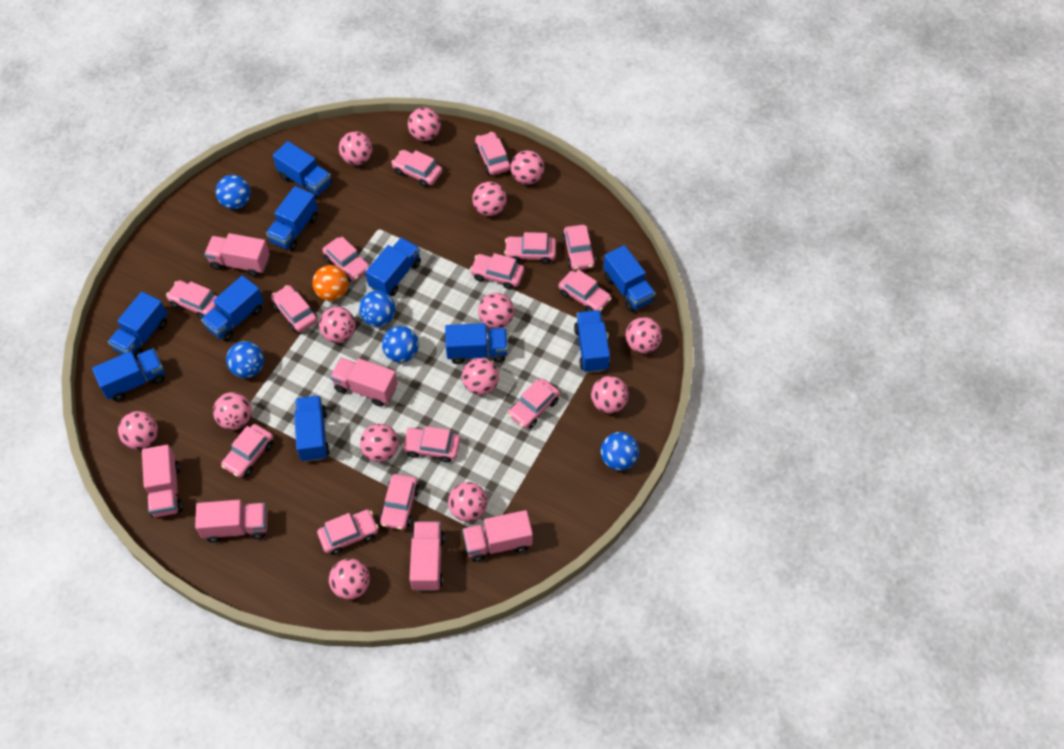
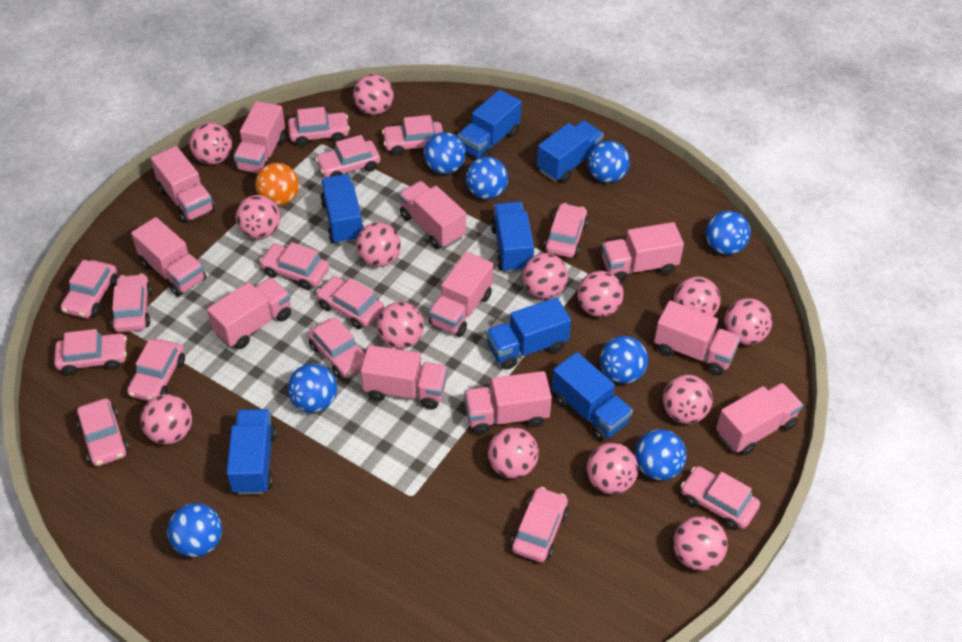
blue ball: [216,175,251,209] [226,341,264,378] [359,291,396,327] [382,326,419,363] [601,432,639,470] = 5 -> [167,503,222,557] [288,364,337,413] [424,132,466,174] [466,156,508,199] [587,141,630,183] [600,336,648,384] [635,429,687,480] [706,211,751,255] = 8
blue truck: [92,348,165,401] [108,292,167,360] [201,275,264,342] [266,186,318,251] [273,141,332,199] [294,395,330,462] [366,238,421,296] [445,323,508,364] [574,310,610,373] [603,245,655,312] = 10 -> [227,409,277,495] [320,174,364,244] [458,90,521,158] [486,297,571,370] [491,202,534,273] [537,121,604,183] [552,352,633,442] = 7
pink truck: [142,445,183,517] [195,500,267,543] [204,233,270,277] [330,358,398,407] [409,522,445,591] [462,510,533,562] = 6 -> [131,217,206,297] [151,146,215,223] [207,277,291,349] [233,101,286,174] [361,345,448,410] [399,181,466,249] [429,252,493,337] [464,371,552,435] [602,222,684,283] [654,301,741,375] [716,383,803,455] = 11

